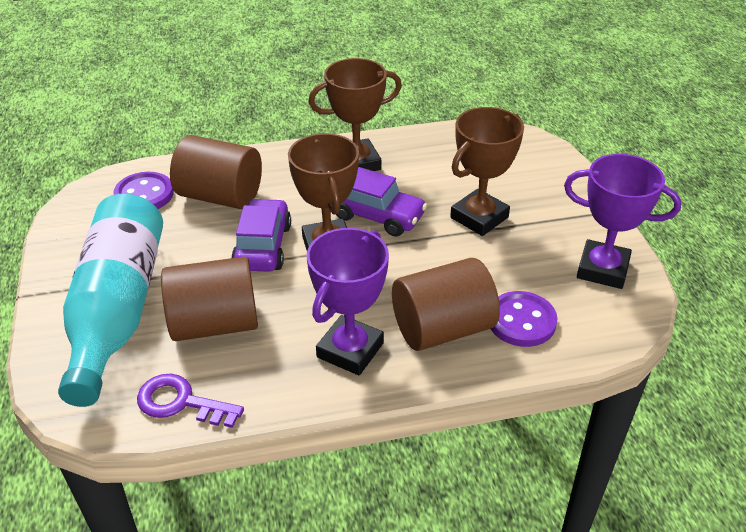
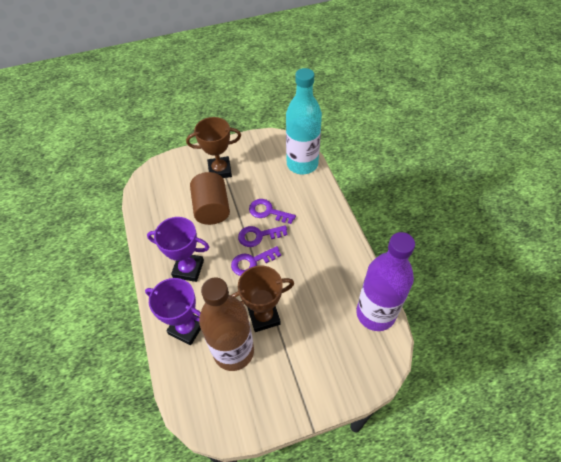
brown bottle: none = 0 -> [199,277,254,371] = 1
brown cylinder: [161,256,258,341] [170,135,262,209] [392,258,500,351] = 3 -> [190,172,230,225] = 1
brown trophy: [288,133,359,250] [308,58,402,171] [450,107,524,236] = 3 -> [186,117,241,178] [231,265,294,332] = 2
purple bottle: none = 0 -> [356,232,415,331] = 1
purple button: [113,172,174,209] [491,291,557,347] = 2 -> none = 0
purple car: [231,198,291,272] [336,167,427,237] = 2 -> none = 0
purple key: [137,374,244,428] = 1 -> [231,246,281,276] [238,225,288,247] [249,199,296,224] = 3

